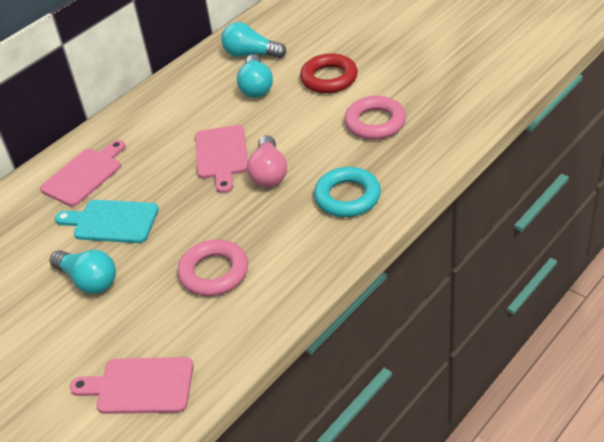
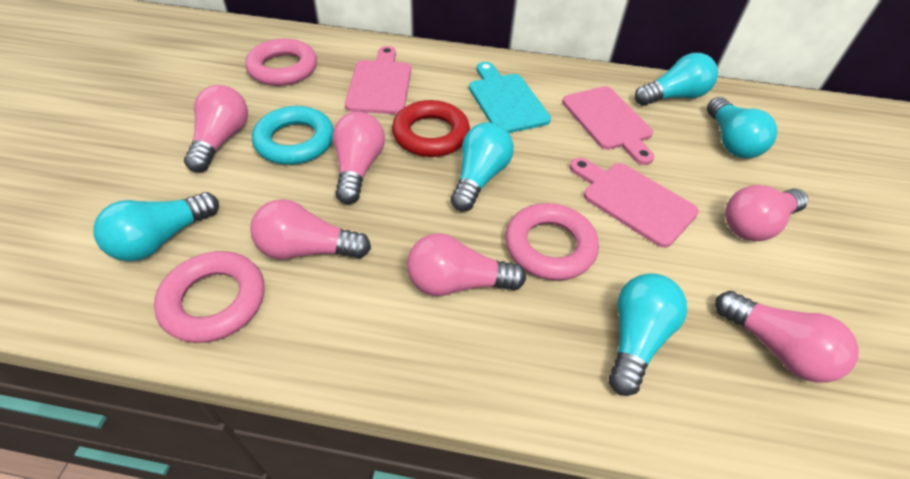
pink light bulb: [247,135,287,187] = 1 -> [184,85,248,172] [250,199,371,260] [333,112,385,204] [407,233,526,296] [715,291,859,383] [725,185,808,241] = 6
pink ring: [177,239,248,296] [344,96,406,140] = 2 -> [154,251,264,343] [245,39,317,86] [505,203,599,280] = 3
turquoise light bulb: [50,250,116,294] [221,22,287,58] [237,55,273,98] = 3 -> [93,192,219,261] [451,122,514,212] [609,273,687,396] [635,53,718,106] [707,97,777,158] = 5

